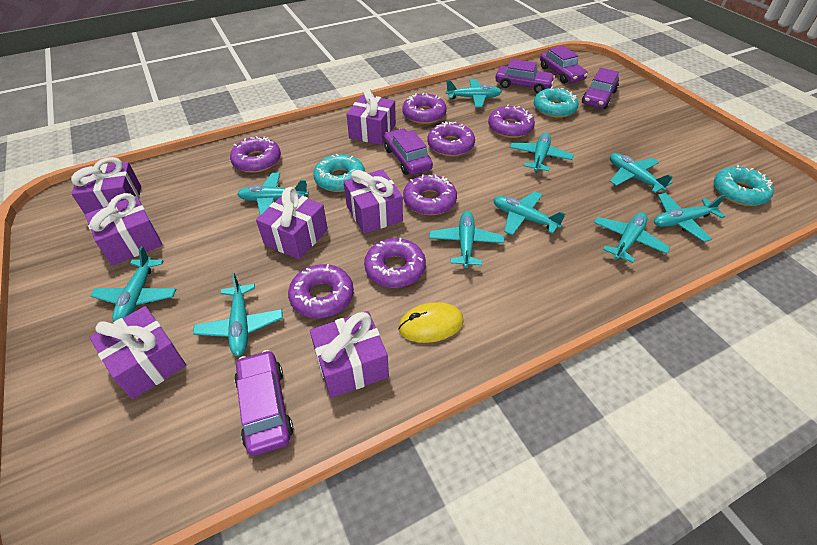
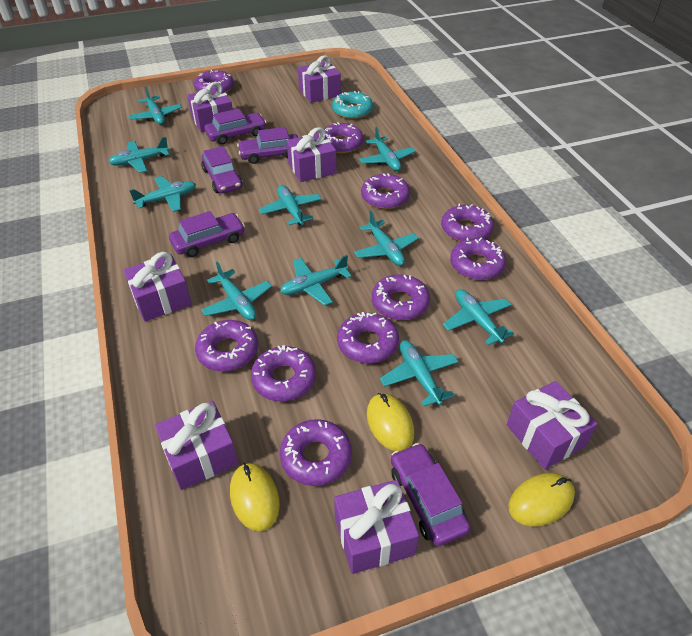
purple donut: [230,136,281,173] [288,264,354,318] [364,238,426,288] [402,93,447,124] [403,174,457,215] [427,121,475,156] [488,105,535,138] = 7 -> [194,70,234,93] [195,320,258,371] [251,345,316,401] [280,419,352,486] [324,122,363,153] [337,312,399,363] [361,173,410,209] [372,274,430,320] [441,204,494,242] [450,238,506,280] = 10
turquoise donut: [313,154,365,192] [534,86,579,118] [714,165,774,206] = 3 -> [332,91,373,119] = 1
yellow mouse: [398,302,464,343] = 1 -> [230,463,280,531] [367,393,414,451] [508,473,575,527] = 3

